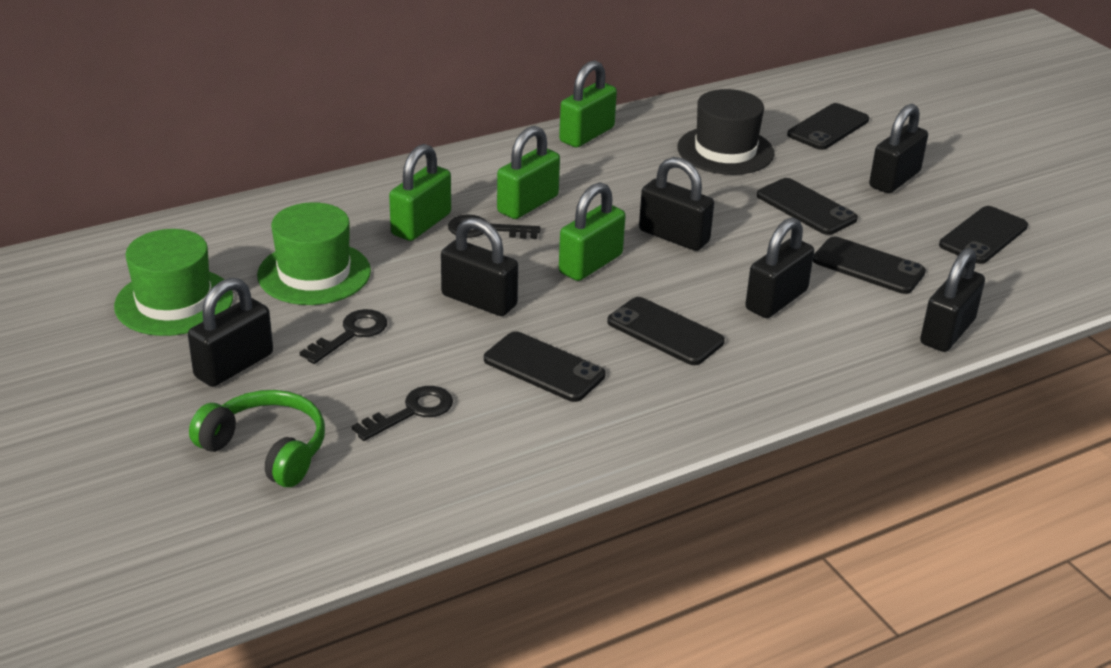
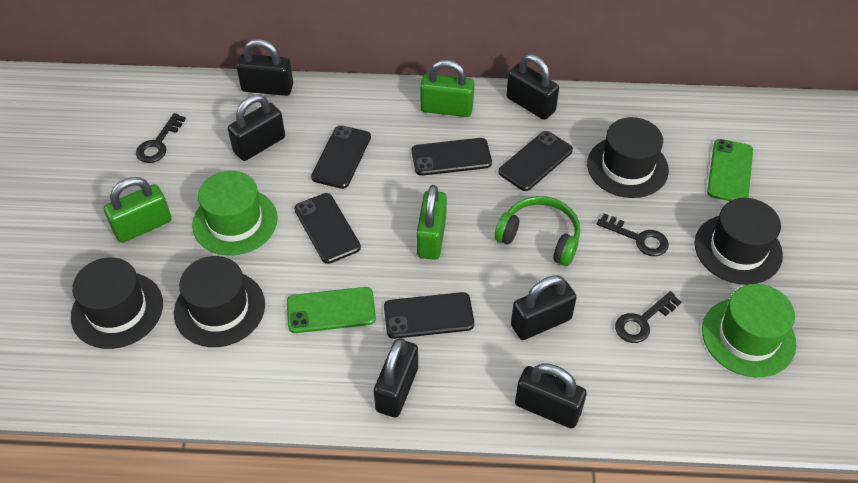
black hat: [677,89,775,175] = 1 -> [71,257,163,349] [174,256,265,347] [587,117,669,198] [695,198,783,285] = 4
black phone: [484,331,606,402] [607,297,725,365] [757,178,858,235] [787,103,869,150] [813,237,926,294] [939,206,1028,264] = 6 -> [294,193,361,264] [311,125,371,189] [384,292,474,339] [412,138,492,176] [499,131,573,191] = 5
green padlock: [389,144,451,241] [497,126,560,219] [559,60,617,147] [559,182,626,281] = 4 -> [104,177,171,243] [417,185,447,260] [420,60,474,117] = 3
green phone: none = 0 -> [287,287,376,333] [707,139,753,201] = 2

